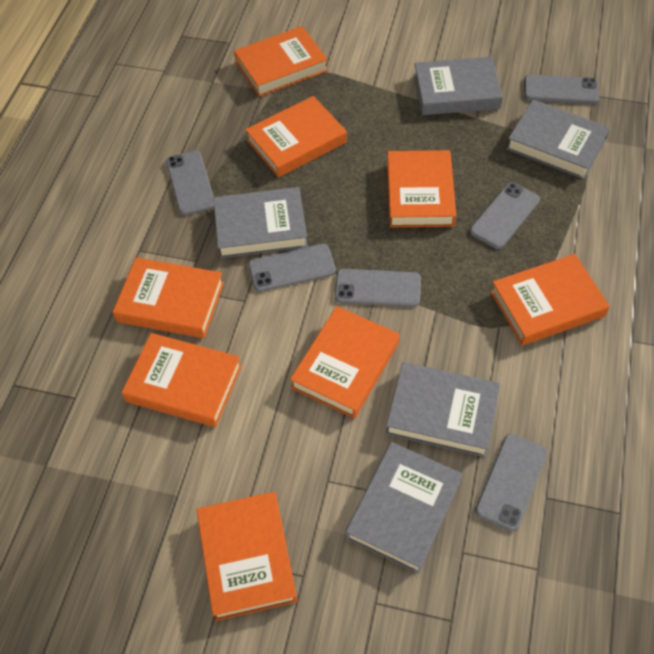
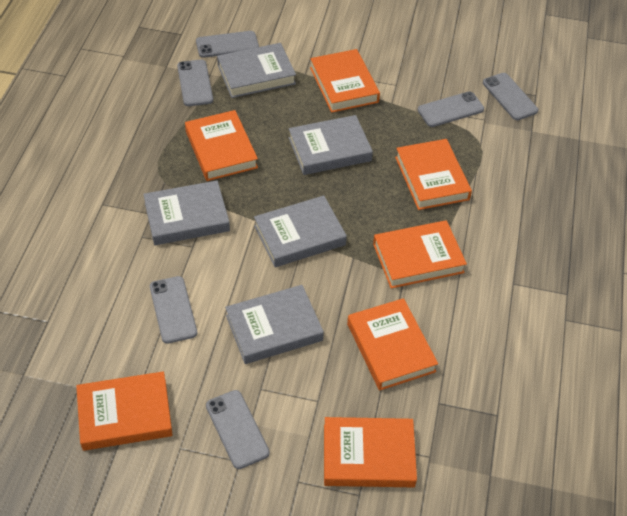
orange book: [113,257,224,338] [121,333,242,427] [197,492,297,621] [234,26,328,97] [245,96,347,178] [290,306,399,418] [387,150,456,227] [490,254,610,346] = 8 -> [76,371,173,451] [185,110,258,181] [310,49,380,113] [324,417,417,487] [347,298,438,391] [373,220,467,289] [395,139,472,210] = 7

